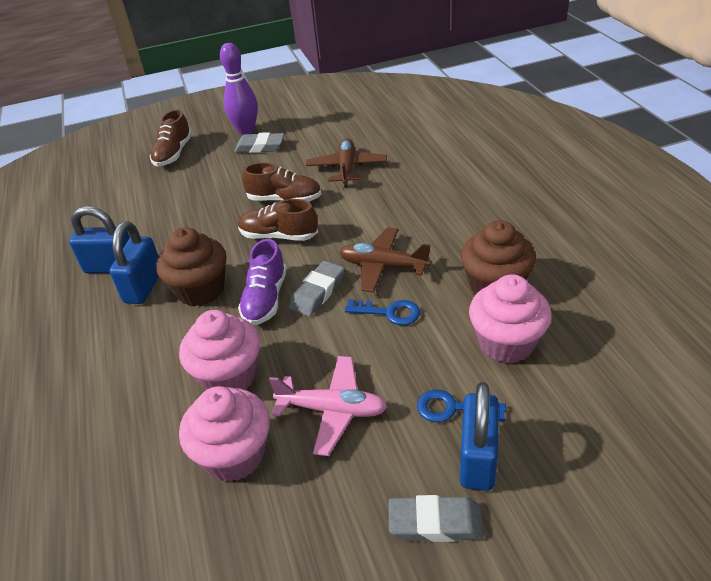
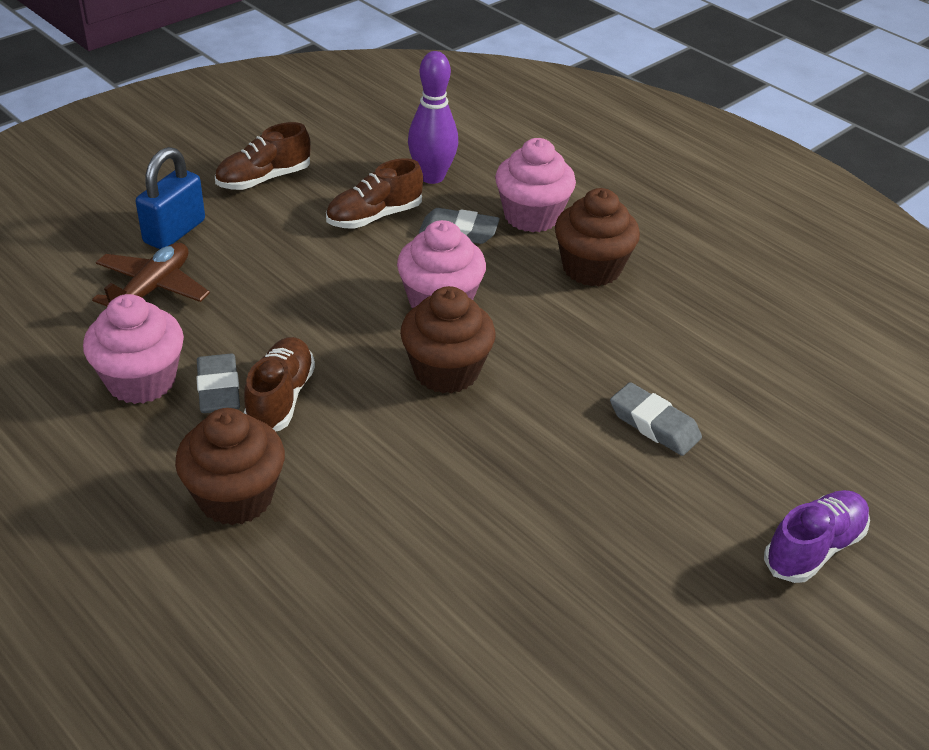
blue key: [345,299,420,325] [417,390,506,422] = 2 -> none = 0
blue padlock: [69,206,130,273] [109,221,159,304] [460,382,499,491] = 3 -> [136,147,205,249] = 1
brown cupcake: [156,227,227,306] [461,220,536,295] = 2 -> [175,408,285,525] [400,286,496,394] [555,188,640,286] = 3
brown plane: [306,139,387,187] [339,227,431,293] = 2 -> [92,243,210,306] = 1
pink plane: [269,356,387,456] = 1 -> none = 0

